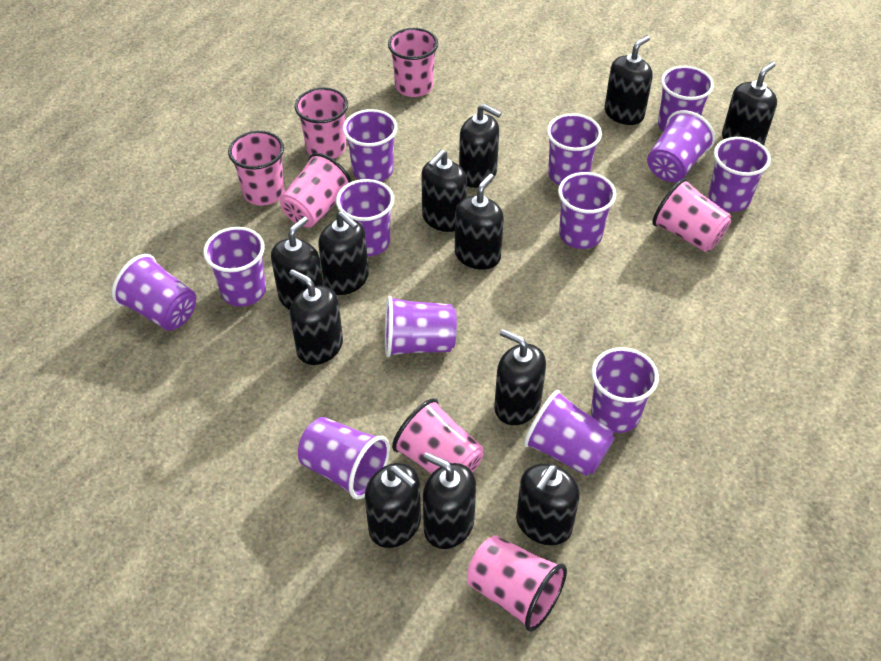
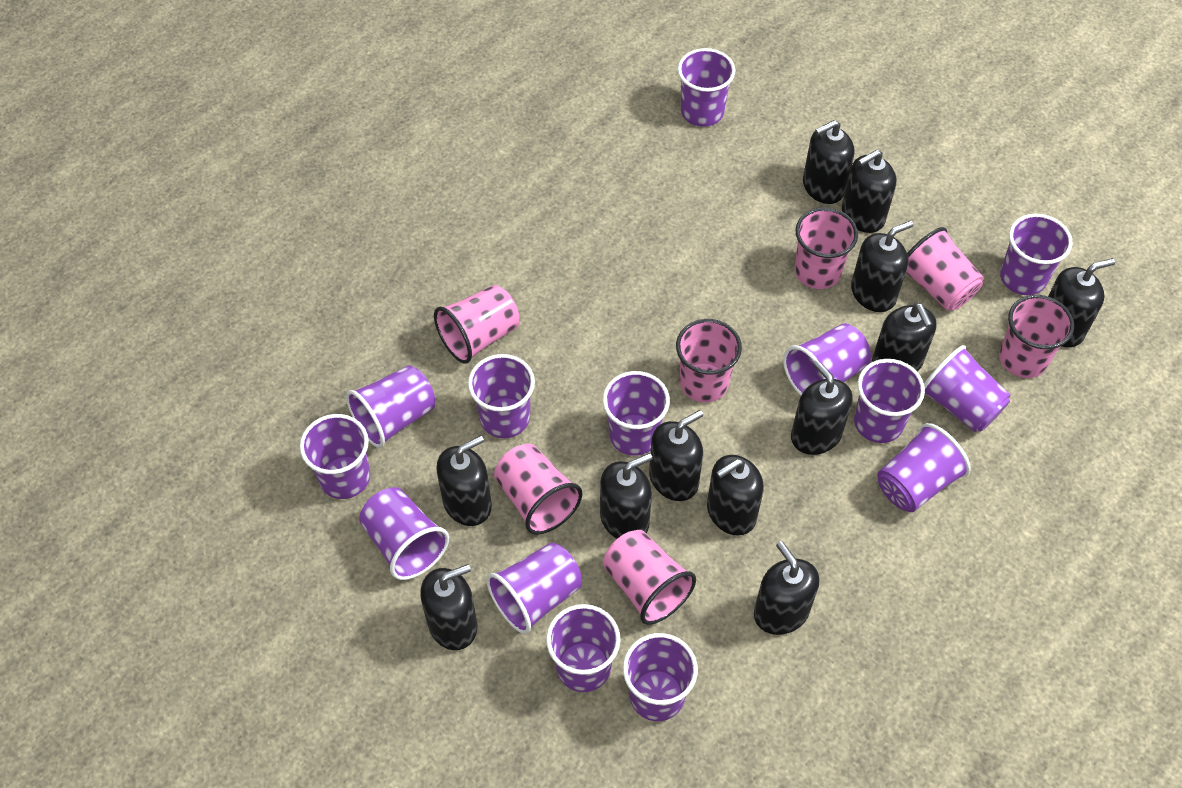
purple cup: [112,254,196,331] [203,227,266,307] [298,417,390,500] [336,179,394,256] [343,109,397,182] [385,296,457,357] [524,390,615,476] [547,113,602,185] [558,172,616,249] [591,347,659,433] [647,110,715,182] [658,66,714,132] [708,137,771,212] = 13 -> [300,414,370,499] [346,365,435,448] [359,487,449,580] [468,354,535,438] [486,542,582,634] [546,604,621,692] [603,371,670,456] [623,633,698,721] [678,48,735,127] [783,323,871,395] [854,359,925,443] [877,423,971,512] [924,345,1011,432] [1000,214,1073,295] = 14

